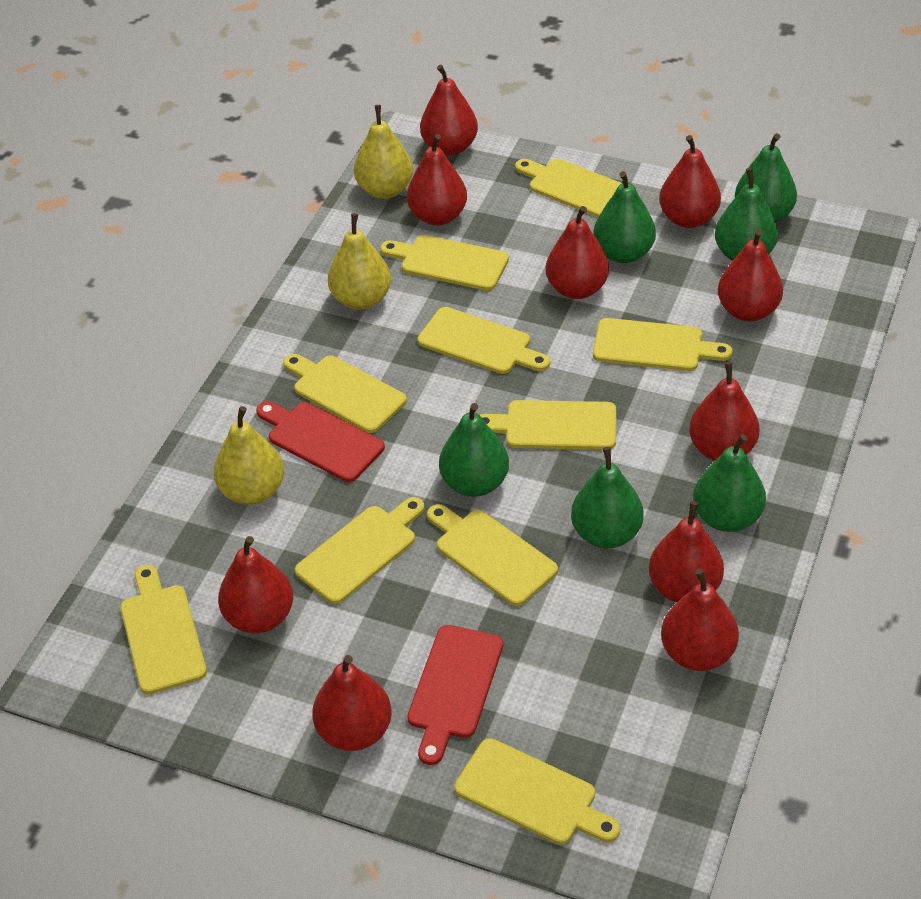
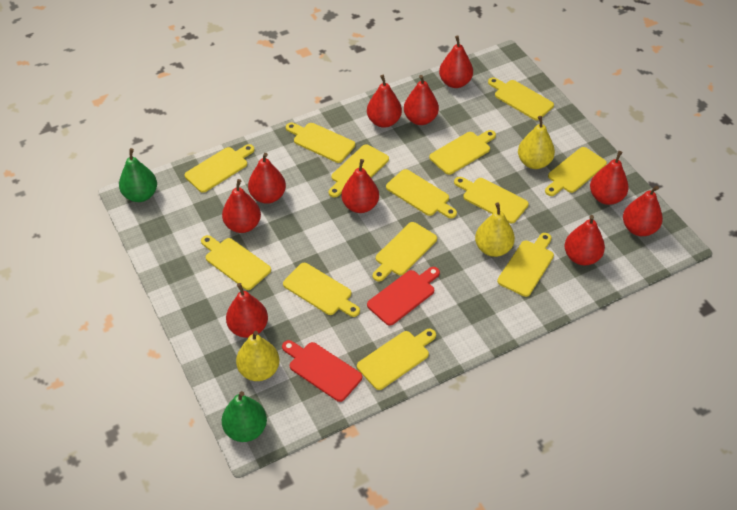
green pear: [439,403,509,497] [571,447,644,548] [593,171,656,263] [693,434,766,532] [715,168,778,261] [735,133,797,222] = 6 -> [119,148,157,202] [222,391,267,442] = 2
yellow cutting board: [120,565,207,694] [283,354,407,433] [295,497,425,604] [380,235,509,291] [417,307,550,374] [427,504,558,606] [454,738,620,844] [480,400,616,450] [515,159,622,217] [593,318,732,371] = 10 -> [184,144,254,193] [201,235,271,290] [283,263,360,317] [286,123,355,163] [329,144,389,197] [357,329,436,390] [373,222,437,282] [386,169,457,218] [429,130,496,175] [454,177,529,223] [488,77,554,120] [497,233,554,297] [545,147,607,196] = 13

